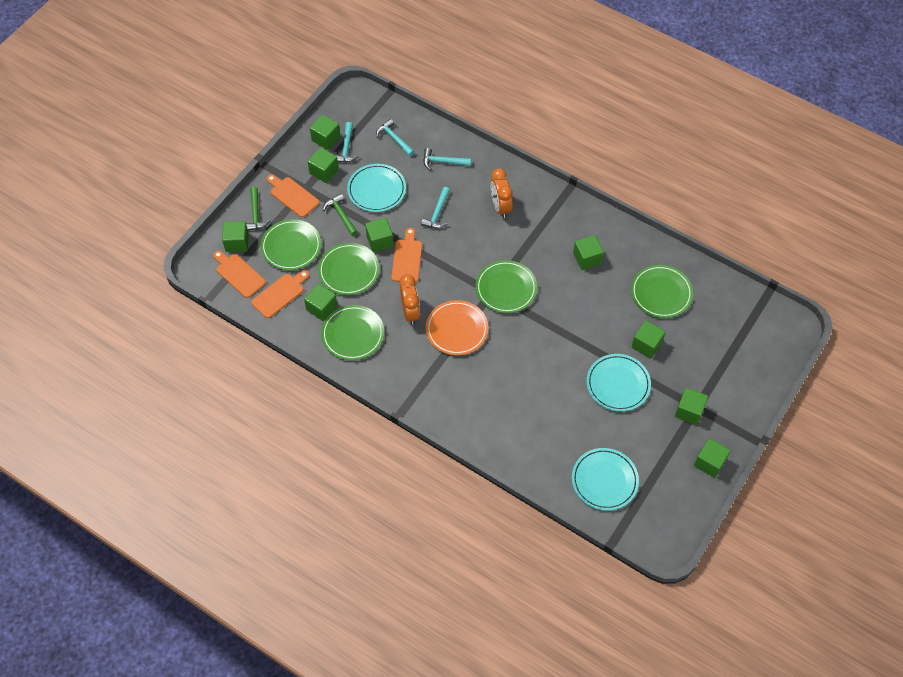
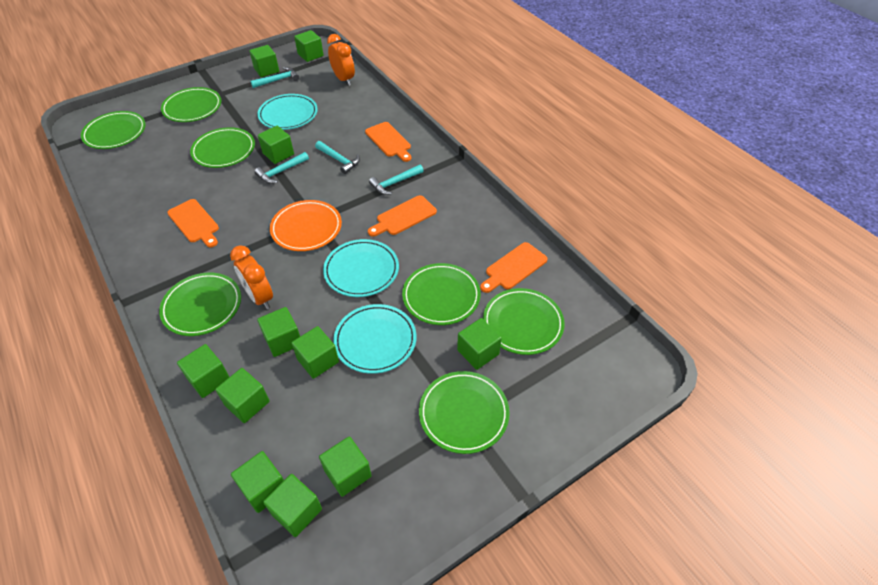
green cube: [222,221,249,252] [304,284,337,321] [308,147,339,183] [310,115,340,150] [365,218,394,252] [573,235,604,270] [632,321,666,358] [675,388,708,425] [694,438,731,478] = 9 -> [177,344,229,398] [215,368,270,423] [231,451,284,513] [249,45,279,77] [257,307,300,357] [258,126,294,164] [263,474,322,537] [292,326,339,379] [294,30,324,62] [319,436,372,497] [457,318,502,370] = 11
green hammer: [246,187,271,231] [323,194,358,236] = 2 -> none = 0
green plate: [261,219,321,270] [318,243,379,295] [321,305,384,360] [476,260,537,313] [631,265,693,318] = 5 -> [81,111,146,149] [159,273,241,336] [161,87,221,122] [190,127,255,168] [402,263,481,325] [419,371,510,454] [483,288,565,355] = 7

